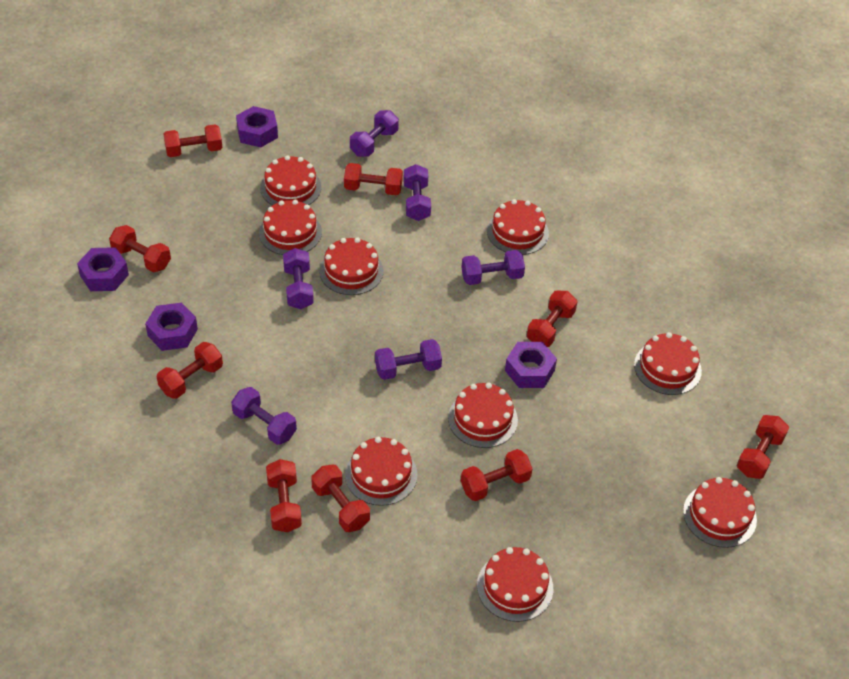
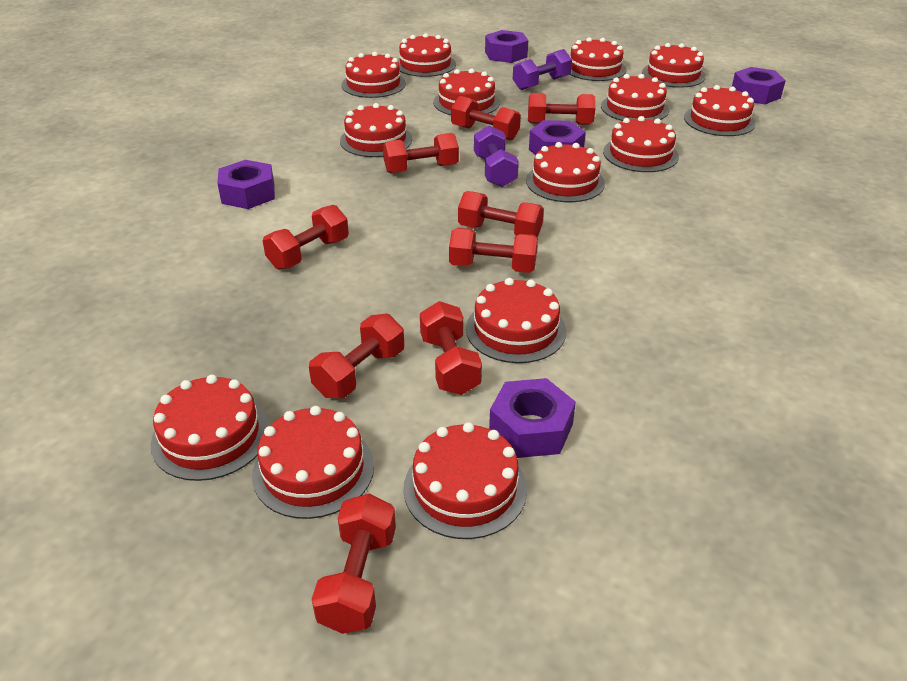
purple dumbbell: [231,387,297,445] [283,248,314,309] [350,110,399,157] [375,339,442,380] [403,164,431,221] [461,250,525,285] = 6 -> [474,125,519,187] [513,49,572,90] = 2
purple nut: [77,247,129,291] [145,303,198,351] [236,106,278,147] [505,342,557,388] = 4 -> [217,160,275,209] [485,30,528,63] [489,378,576,458] [529,120,586,155] [732,67,786,104] = 5
red cake: [259,200,322,255] [260,155,321,205] [319,237,384,295] [345,437,417,506] [448,383,518,448] [477,547,553,622] [487,199,549,255] [634,332,702,395] [683,477,757,548] = 9 -> [150,375,269,481] [252,406,374,519] [340,103,412,157] [342,52,406,98] [397,33,456,77] [403,422,527,539] [433,69,500,115] [466,278,566,363] [526,142,605,202] [570,37,626,81] [601,74,669,121] [603,116,679,172] [642,43,706,88] [684,85,756,136] = 14

